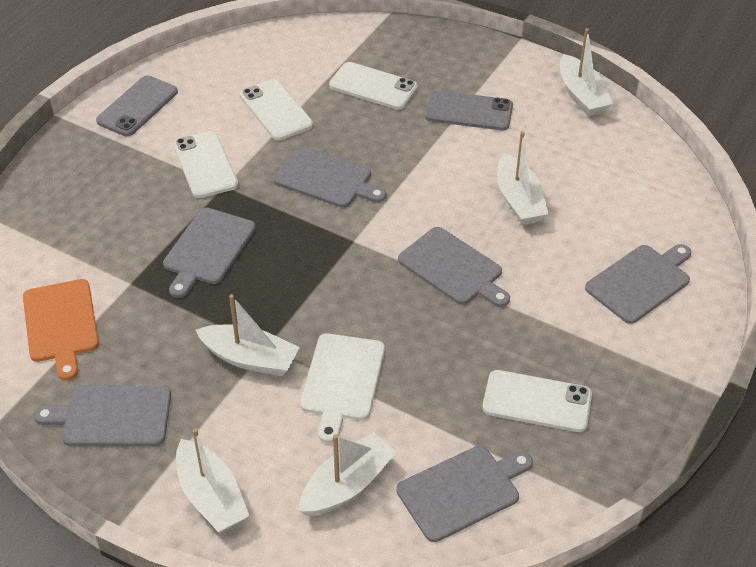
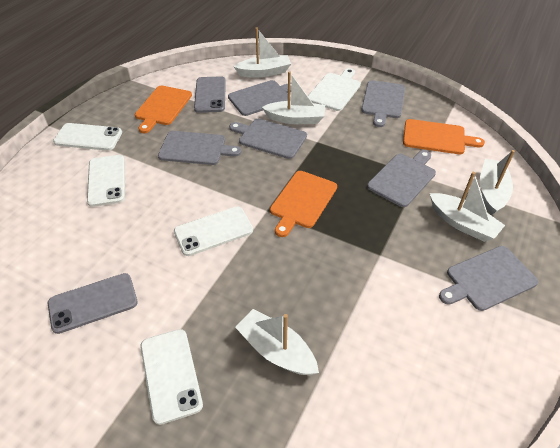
orange cutting board: [23,279,99,381] = 1 -> [135,86,192,133] [270,171,337,237] [403,119,485,154] = 3

